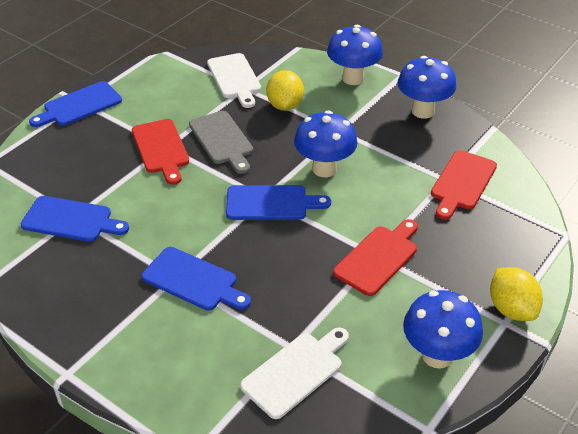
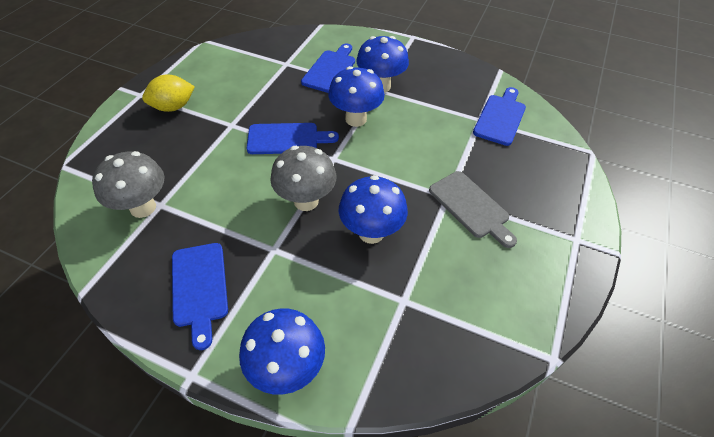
grey mushroom: none = 0 -> [92,151,164,218] [270,146,336,211] = 2
red cutting board: [132,119,189,185] [333,219,418,296] [431,150,497,220] = 3 -> none = 0
white cutting board: [207,53,261,108] [240,328,349,419] = 2 -> none = 0
yellow lemon: [266,70,304,111] [490,267,543,321] = 2 -> [142,75,195,112] = 1

